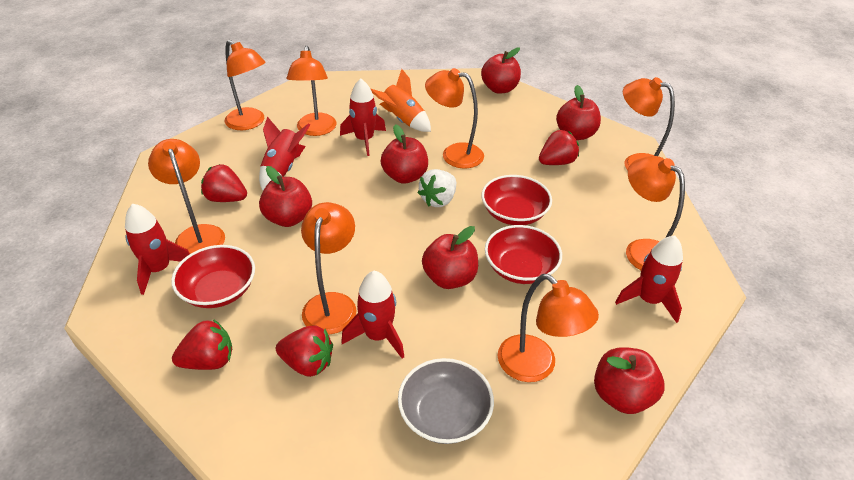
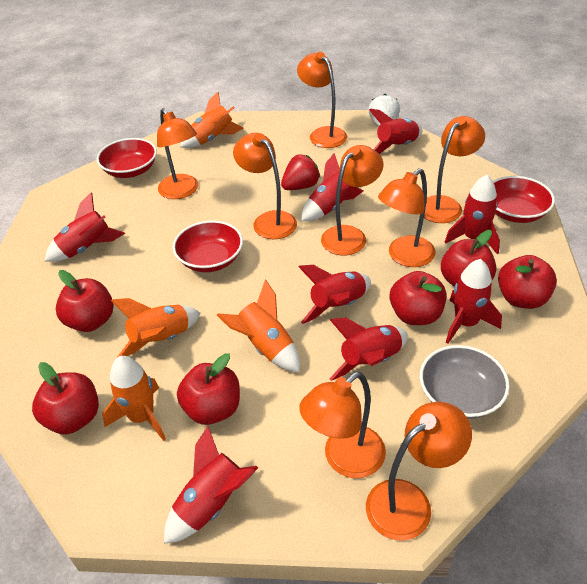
orange rocket: [371,69,431,132] = 1 -> [102,356,166,441] [111,298,200,358] [180,92,244,148] [217,280,300,372] = 4
red rocket: [125,203,190,295] [259,116,310,190] [340,79,386,156] [341,271,404,359] [615,235,683,323] = 5 -> [45,192,125,262] [164,426,258,544] [299,265,371,324] [301,153,363,221] [330,318,408,381] [369,109,422,154] [445,175,500,254] [446,259,502,344] = 8
red strawberry: [172,319,232,370] [201,164,247,202] [276,325,333,377] [539,130,579,165] = 4 -> [281,155,320,190] = 1

